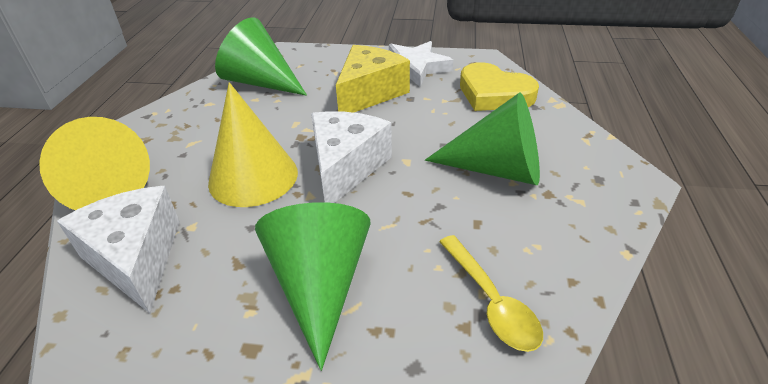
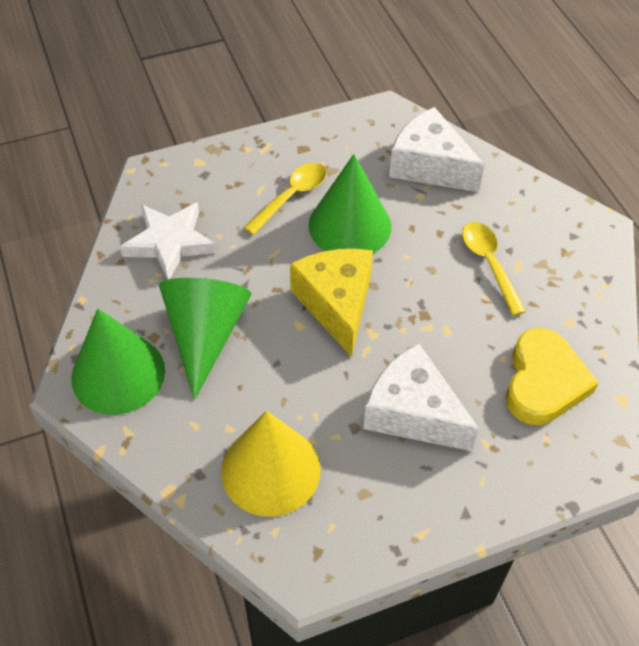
yellow cone: [39,117,150,210] [208,82,298,207] = 2 -> [221,411,321,517] = 1
yellow spoon: [439,235,543,352] = 1 -> [243,163,327,235] [462,222,526,316] = 2

